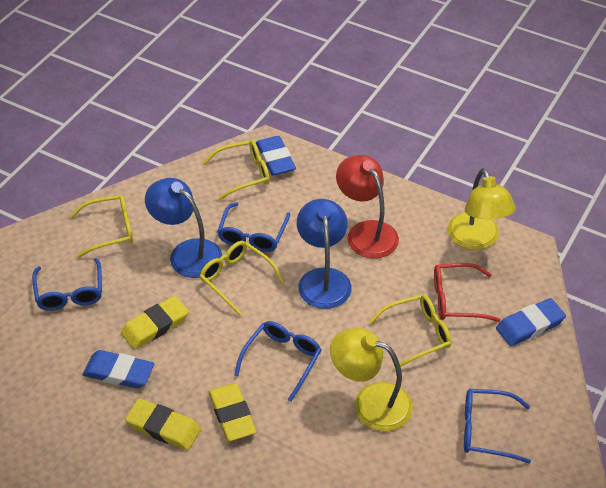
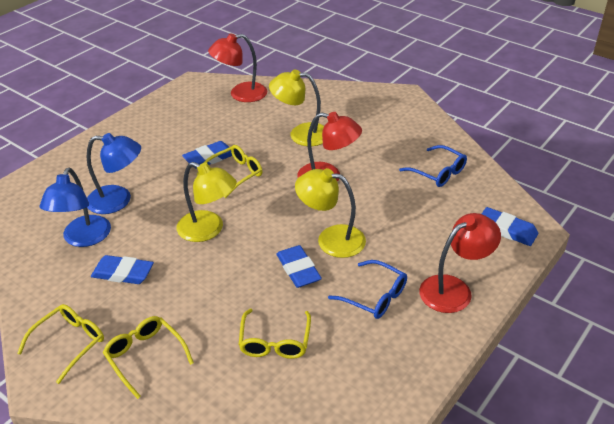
blue eraser: [83,350,154,389] [256,136,296,176] [496,298,566,346] = 3 -> [91,255,154,284] [182,141,232,169] [276,245,322,288] [482,207,538,246] = 4
blue glasses: [32,258,102,311] [217,202,290,252] [234,321,322,402] [464,389,531,464] = 4 -> [328,260,407,319] [399,145,467,187] = 2
red glasses: [434,263,501,322] = 1 -> none = 0
red lamp: [336,155,399,259] = 1 -> [208,33,267,102] [297,112,362,182] [419,213,501,313] = 3
yellow eraser: [121,296,189,350] [125,398,201,451] [209,383,256,441] = 3 -> none = 0
yellow lamp: [330,328,413,431] [448,168,516,250] = 2 -> [177,162,237,242] [269,69,324,146] [295,168,366,258] = 3

